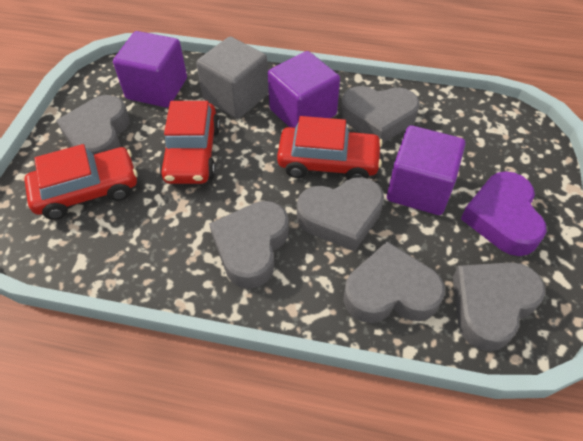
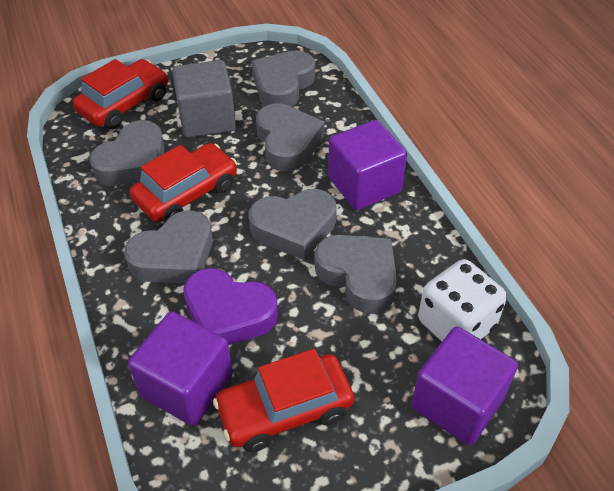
white dice: none = 0 -> [418,259,507,342] = 1

